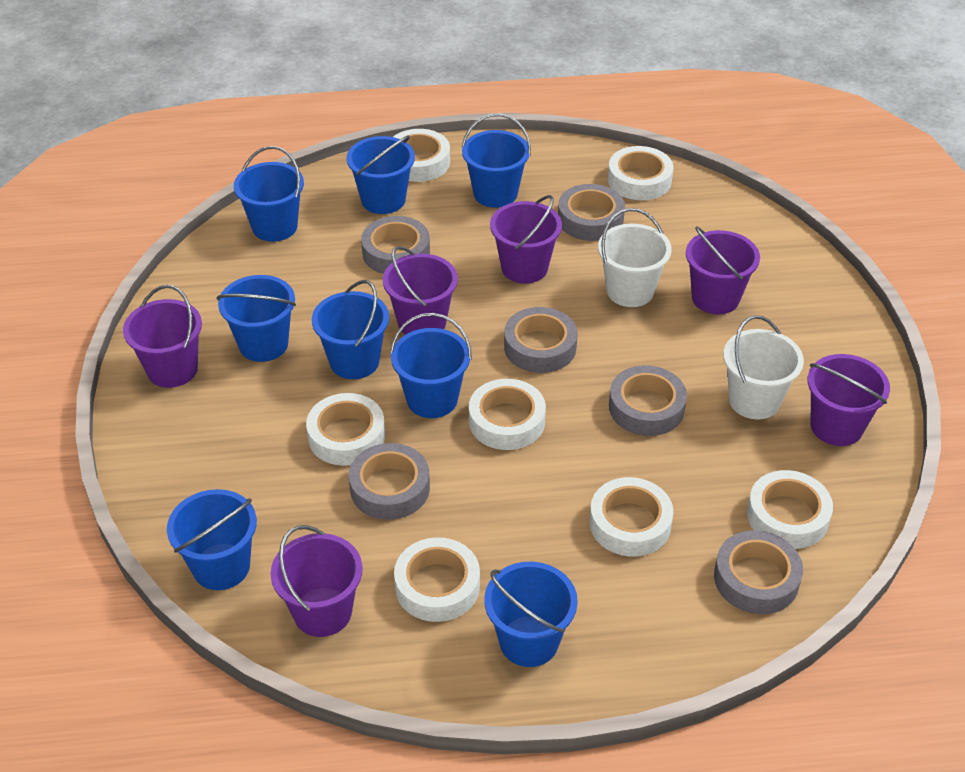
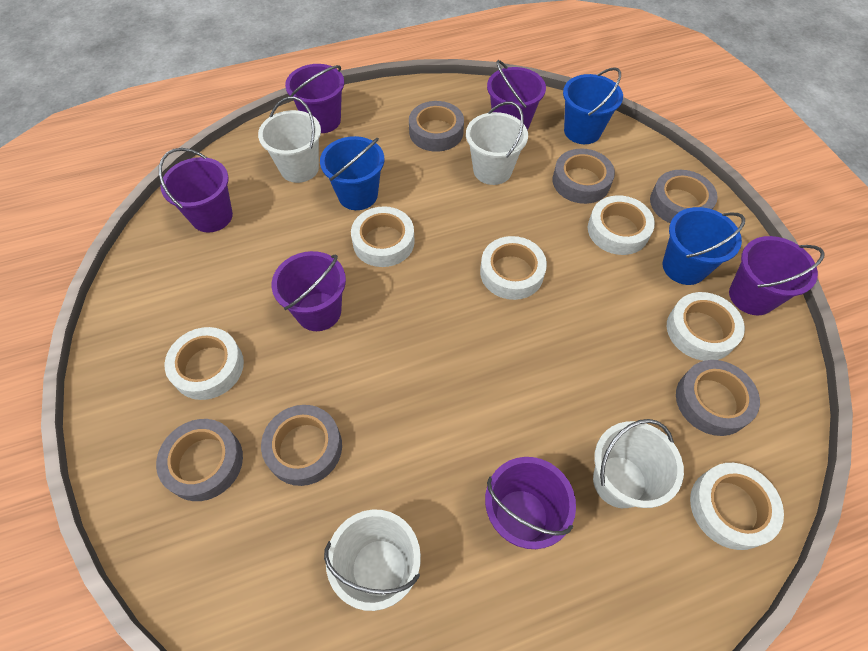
blue bucket: [167,489,257,590] [216,275,296,362] [234,146,304,242] [312,280,389,379] [346,135,415,214] [390,313,472,418] [462,114,531,208] [484,562,578,667] = 8 -> [320,136,384,210] [563,67,623,144] [663,207,745,285] = 3
white bucket: [598,208,672,307] [723,315,804,420] = 2 -> [258,97,321,183] [324,510,421,611] [466,101,528,185] [593,419,684,508] = 4
white tape: [306,393,385,466] [393,129,450,182] [394,537,480,622] [469,379,546,450] [589,477,674,557] [608,146,673,200] [747,470,833,549] = 7 -> [164,327,244,400] [351,206,415,267] [480,236,547,300] [588,195,655,255] [667,292,745,361] [690,463,784,550] = 6

